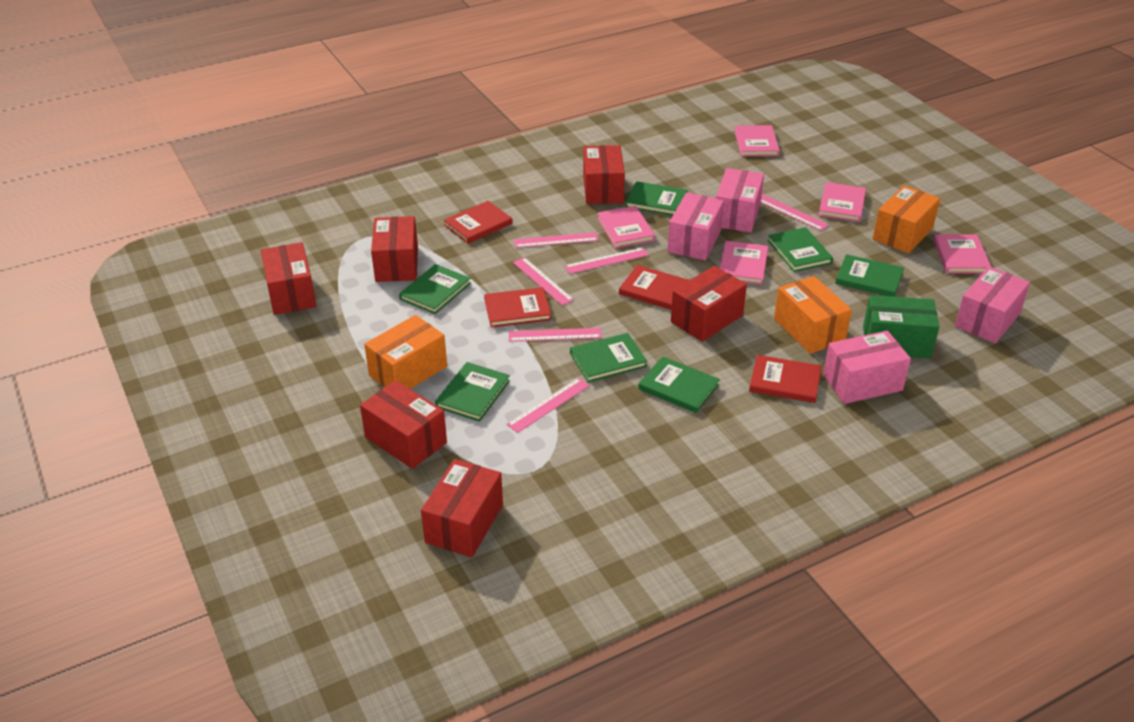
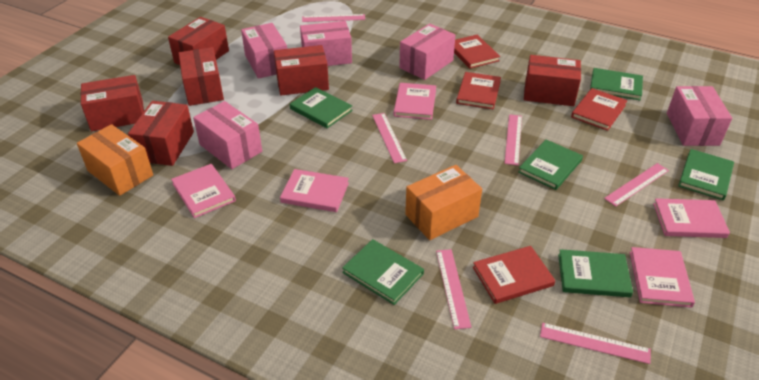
green book: [399,264,471,314] [435,362,510,422] [570,333,647,383] [626,181,688,216] [638,356,720,413] [768,227,833,272] [835,254,904,297] = 7 -> [290,87,353,128] [342,239,424,305] [518,140,583,190] [558,249,633,297] [590,68,643,100] [678,149,734,200] = 6
green box: [863,295,939,359] = 1 -> none = 0
orange box: [364,315,447,389] [774,276,852,354] [873,185,940,253] = 3 -> [77,124,153,196] [405,165,482,240] = 2
pink box: [667,193,724,260] [716,168,764,233] [823,331,911,404] [955,266,1030,343] = 4 -> [193,101,262,169] [241,23,287,79] [300,21,352,66] [399,24,455,80] [667,86,732,146] = 5

